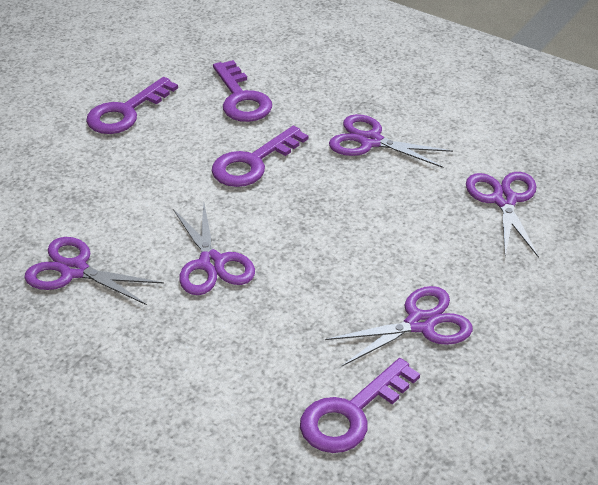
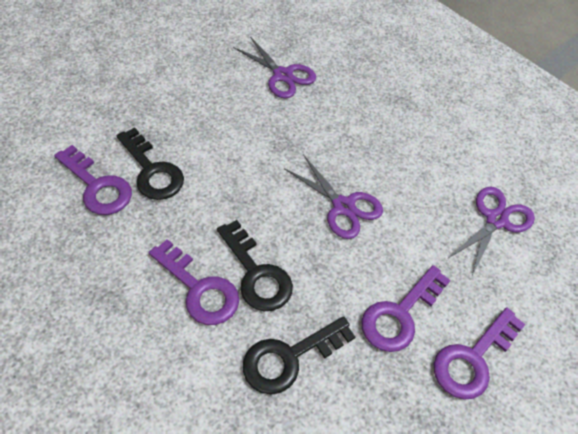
black key: none = 0 -> [117,128,184,200] [217,220,293,311] [243,316,355,395] = 3
purple scissors: [24,237,164,305] [173,204,255,295] [325,286,473,366] [329,114,453,168] [466,172,539,258] = 5 -> [233,37,316,98] [284,154,383,239] [447,187,535,275] = 3

